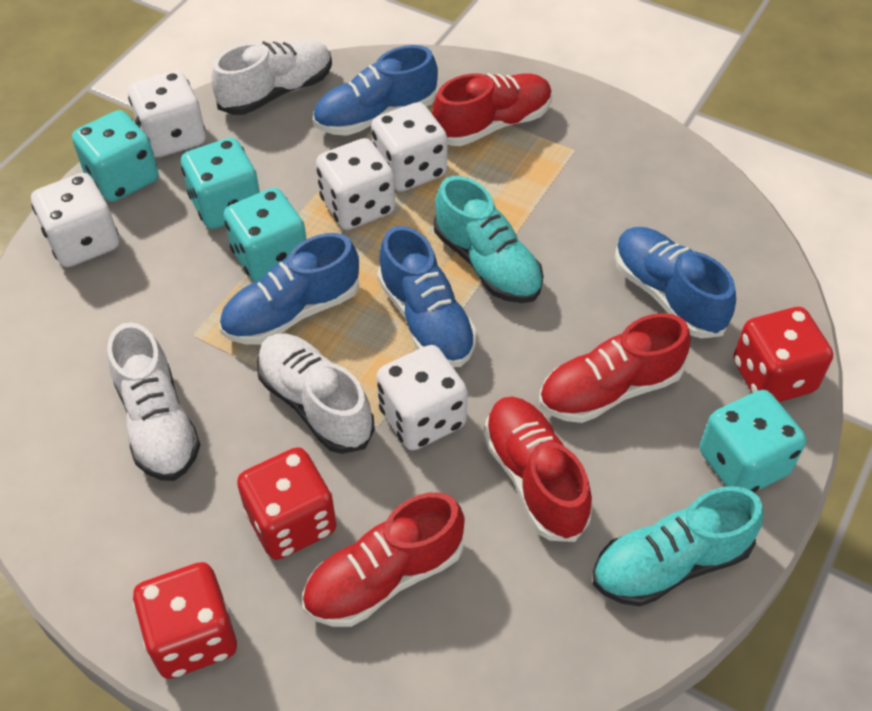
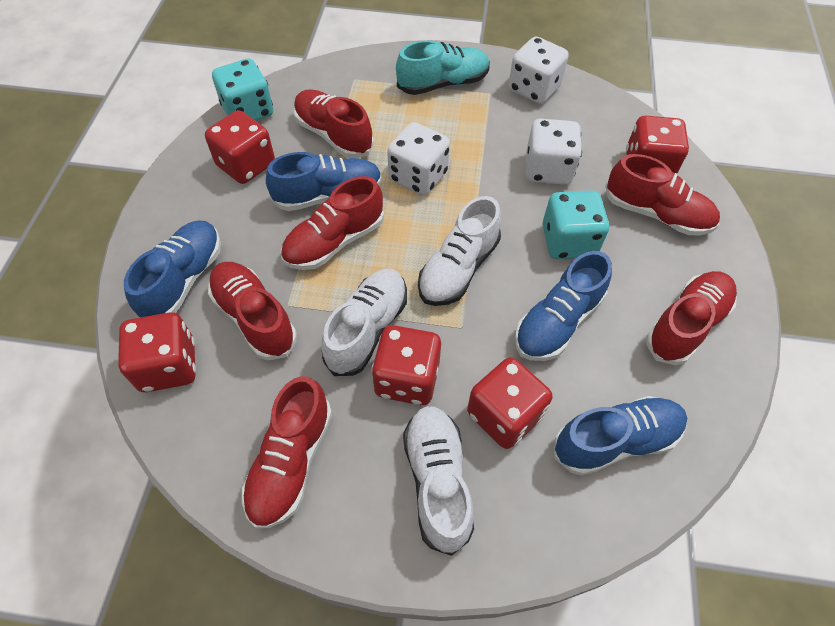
red dice: [133,562,237,679] [237,447,336,560] [733,307,833,402] = 3 -> [118,312,196,392] [205,110,275,184] [372,325,441,405] [467,357,553,449] [626,115,689,173] = 5
red shoe: [302,492,465,627] [432,73,552,146] [483,397,592,542] [539,313,691,423] = 4 -> [208,262,297,360] [242,376,332,529] [281,176,384,270] [293,89,374,158] [605,154,720,235] [646,271,737,365] = 6
turquoise dice: [72,110,159,202] [181,138,260,229] [224,188,307,282] [700,390,806,493] = 4 -> [212,59,273,121] [543,190,609,259] = 2
turquoise shoe: [434,176,543,303] [593,486,763,607] = 2 -> [396,40,490,95] = 1
white dice: [31,173,119,267] [128,71,206,157] [316,138,395,230] [371,102,448,192] [376,345,468,450] = 5 -> [387,122,450,195] [509,36,569,104] [526,119,582,185] = 3

